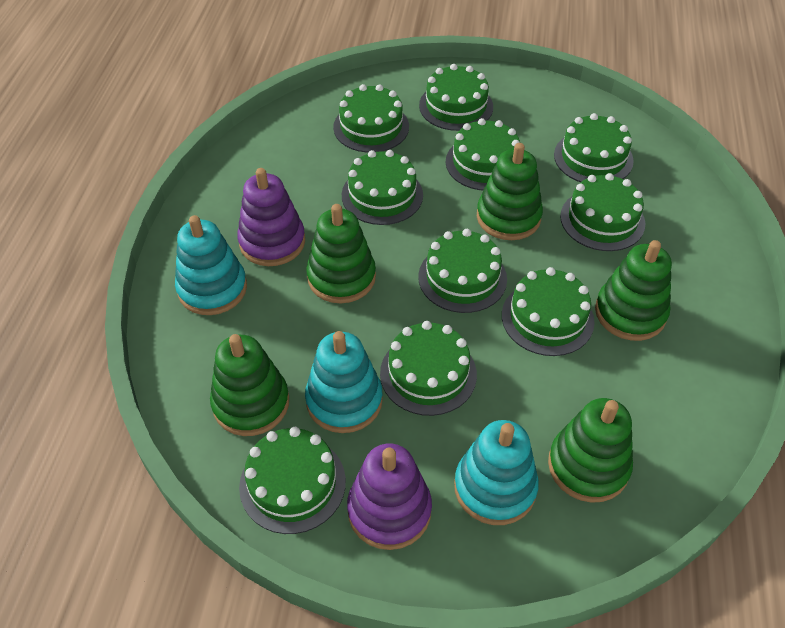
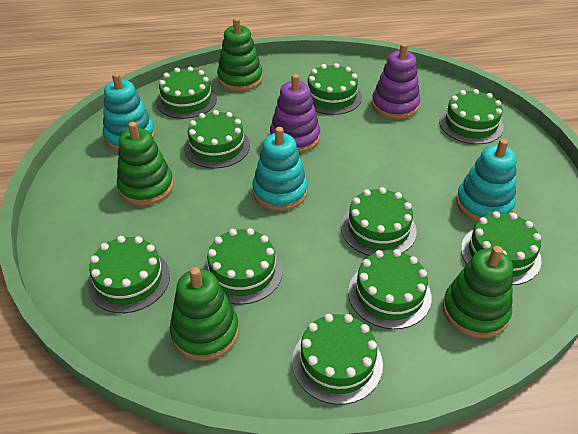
green stacking toy: [210,334,289,436] [306,204,376,303] [477,143,543,240] [548,398,633,503] [595,240,672,341] = 5 -> [117,122,173,206] [170,267,239,361] [217,18,263,91] [443,246,513,338] = 4

